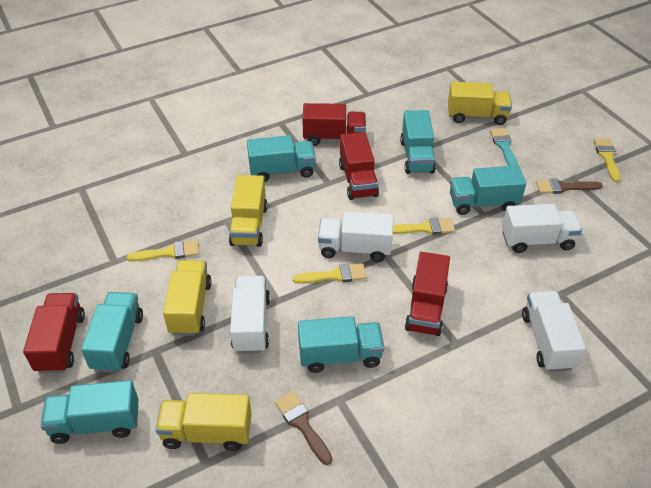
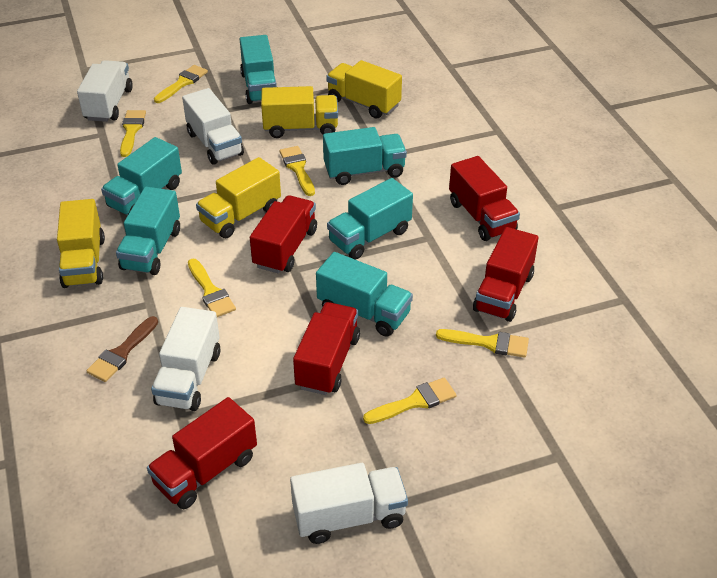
brown brush: [275,391,332,465] [536,178,603,194] = 2 -> [86,316,158,382] = 1
red truck: [23,293,85,373] [302,103,366,146] [339,132,379,200] [405,252,450,336] = 4 -> [147,397,257,509] [250,195,317,274] [293,302,360,395] [449,156,520,241] [473,227,539,322] = 5
turquoise brush: [490,128,518,166] = 1 -> none = 0
yellow brush: [127,240,199,262] [293,263,367,284] [393,218,455,235] [593,138,621,182] = 4 -> [120,110,146,157] [154,65,208,103] [188,259,236,317] [279,146,315,196] [363,377,456,424] [436,329,529,358] = 6

